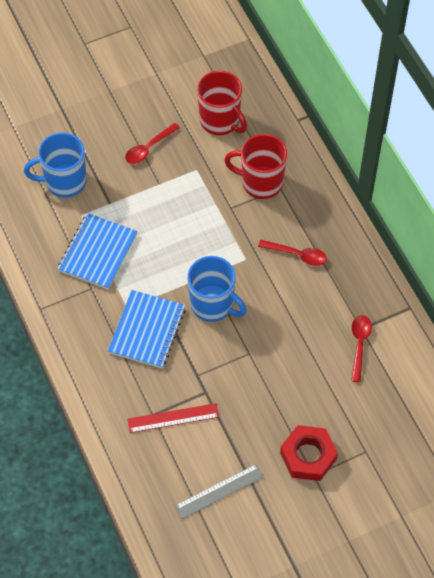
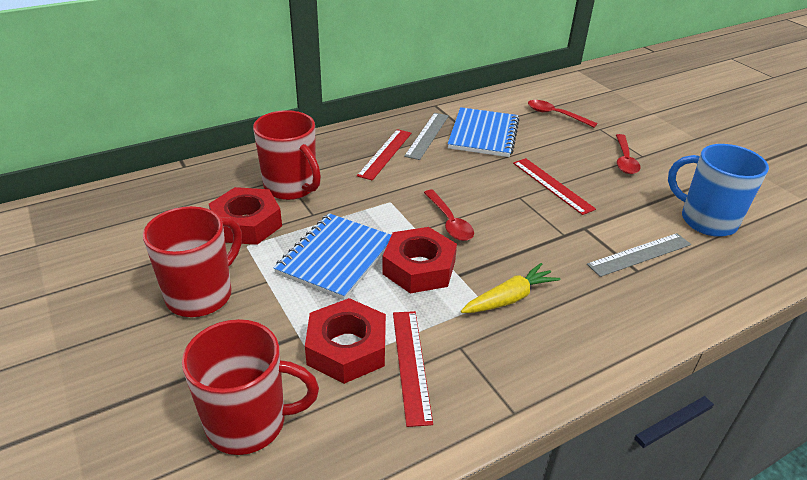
blue mug: [24,132,87,198] [187,256,246,322] = 2 -> [668,144,769,237] = 1
grey ruler: [175,464,264,519] = 1 -> [404,113,449,160] [587,233,691,277] = 2
red mug: [197,71,247,135] [224,134,287,199] = 2 -> [143,206,242,317] [182,319,319,455] [253,110,321,200] = 3
red nut: [280,425,338,481] = 1 -> [209,187,282,245] [305,298,386,384] [382,227,457,293] = 3
red ruler: [127,403,219,433] = 1 -> [357,129,412,181] [393,311,433,427] [513,158,596,215] = 3
yellow carrot: none = 0 -> [461,263,561,313] = 1

